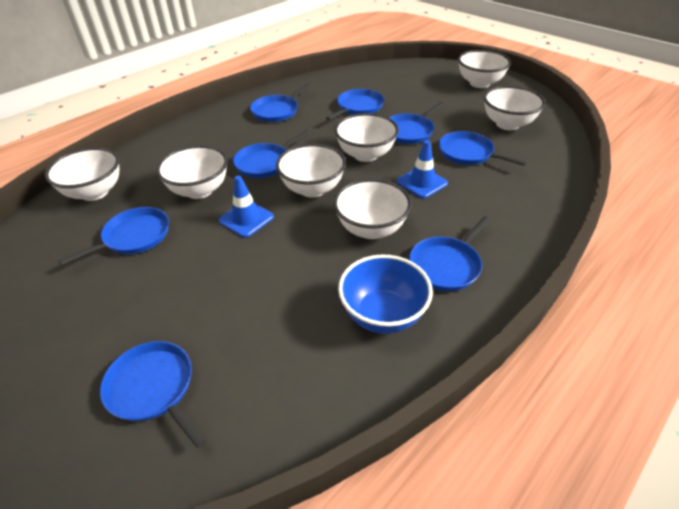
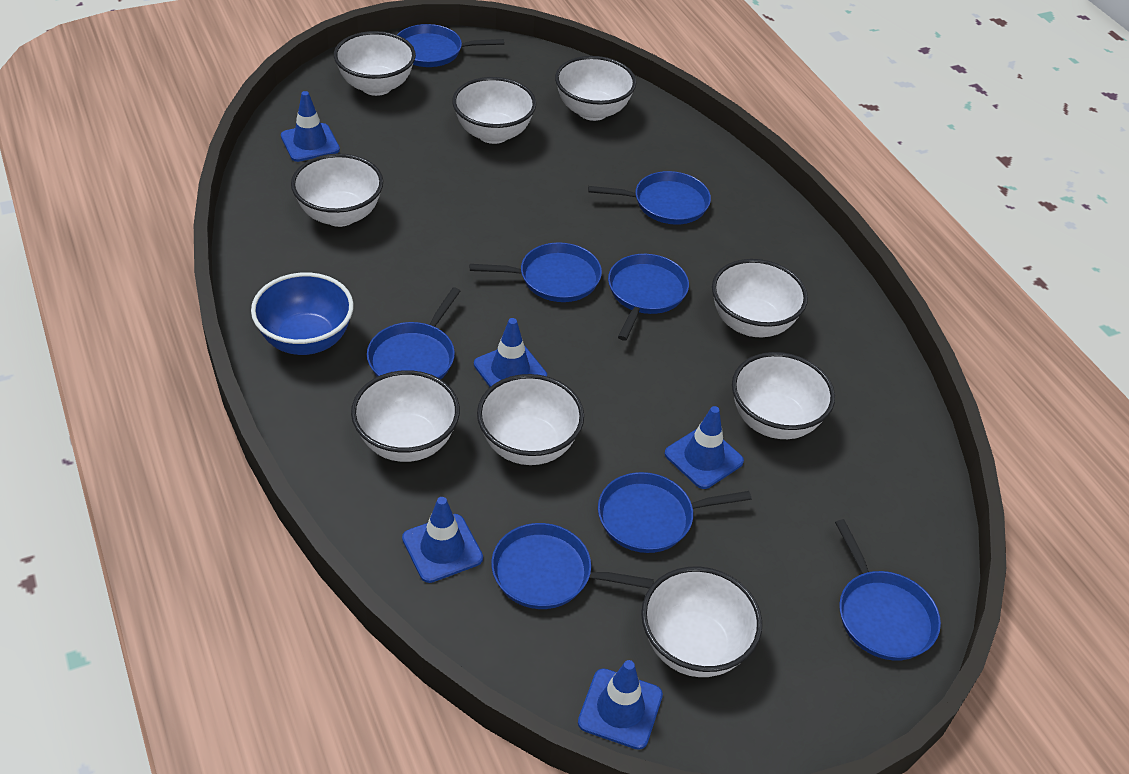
blue traffic cone: [219,176,274,238] [397,140,448,199] = 2 -> [281,91,340,162] [402,497,483,583] [474,318,547,387] [578,660,663,750] [665,406,744,489] = 5
white bowl: [45,147,119,201] [156,145,228,199] [276,144,346,198] [334,179,412,239] [335,113,399,162] [458,50,511,88] [484,86,545,130] = 7 -> [291,154,383,227] [334,31,416,96] [351,370,460,462] [452,77,536,144] [477,374,584,465] [555,56,636,121] [641,567,762,677] [712,259,808,337] [732,352,835,439] = 9

